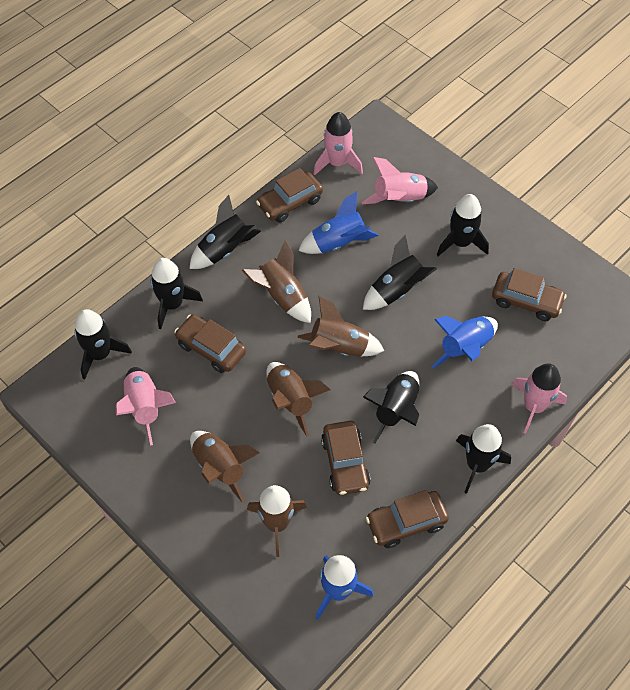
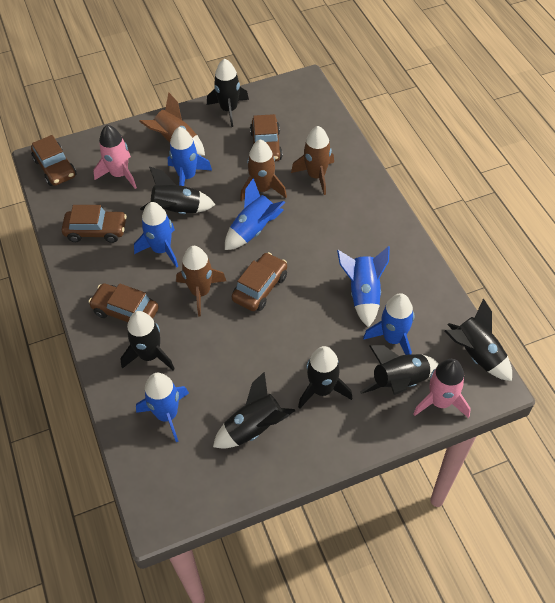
blue rocket: [298,191,379,254] [316,555,374,620] [432,316,498,368] = 3 -> [134,202,178,268] [136,373,189,442] [168,127,212,186] [225,178,285,250] [337,246,390,328] [363,293,414,355] = 6
brown rocket: [190,431,260,503] [242,240,311,323] [247,485,307,557] [267,362,330,436] [298,296,384,357] = 5 -> [139,92,205,156] [176,246,226,316] [240,139,287,202] [291,126,334,195] = 4
pink rocket: [116,367,176,446] [314,112,363,175] [361,157,438,204] [511,363,567,434] = 4 -> [93,125,137,189] [413,359,471,418] = 2

